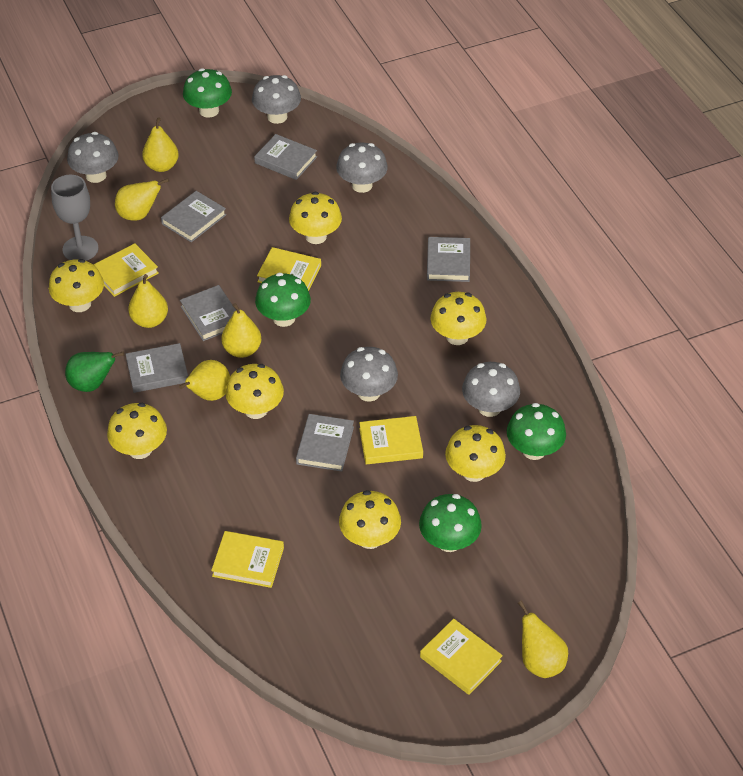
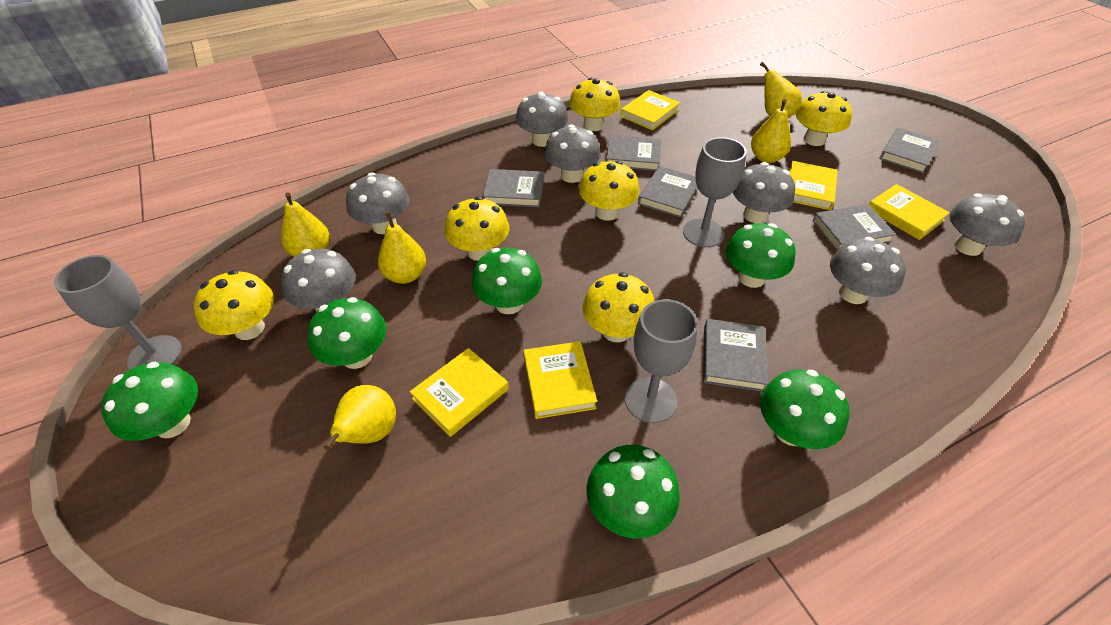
green mushroom: [183,68,232,118] [255,273,311,327] [419,494,482,552] [507,403,566,460] = 4 -> [101,362,198,441] [307,297,387,369] [472,248,542,314] [586,445,680,539] [725,223,796,288] [760,370,850,449] = 6
green pear: [65,351,124,392] = 1 -> none = 0
grey goblet: [51,175,99,261] = 1 -> [54,255,182,370] [625,299,698,423] [683,137,747,247] = 3
grey mushroom: [67,132,119,183] [252,75,301,124] [336,143,388,193] [340,347,398,402] [462,362,520,417] = 5 -> [281,249,355,312] [346,172,409,234] [516,91,568,147] [544,124,601,183] [733,162,795,223] [830,237,906,304] [949,193,1025,256] = 7
yellow mushroom: [49,259,104,312] [107,403,167,459] [225,364,284,419] [289,192,342,244] [339,490,401,549] [430,292,487,345] [445,425,506,482] = 7 -> [193,270,274,340] [445,197,509,261] [569,78,620,131] [579,161,639,221] [583,272,654,342] [796,91,852,146] = 6
yellow pear: [115,178,169,221] [128,274,168,328] [142,117,179,172] [179,360,230,401] [221,303,261,358] [518,600,568,678] = 6 -> [281,192,330,257] [324,385,396,450] [378,212,426,284] [751,99,791,163] [760,62,802,118] = 5

